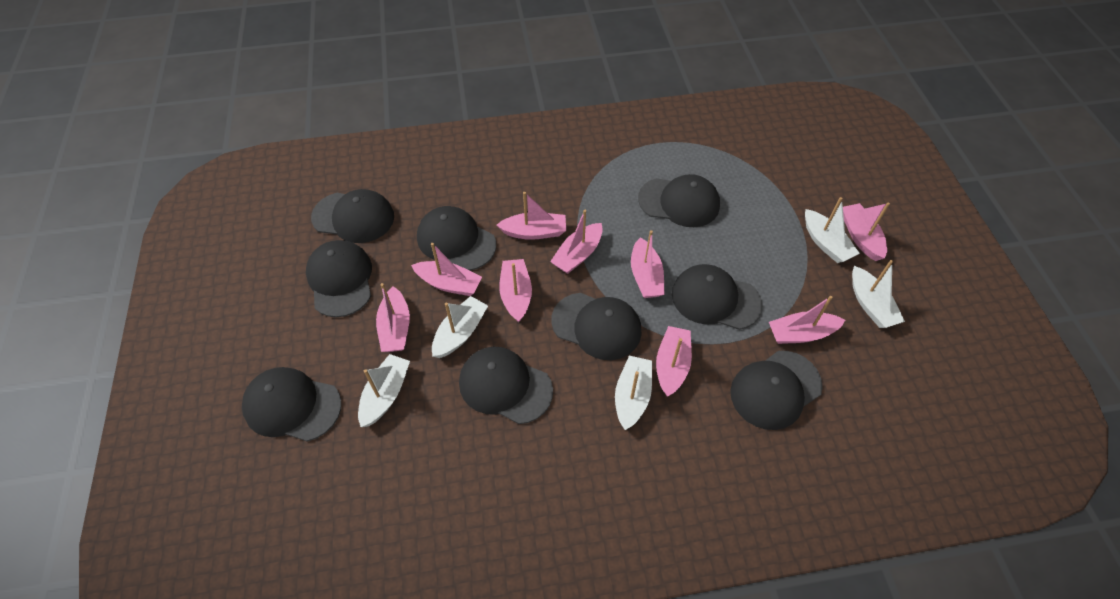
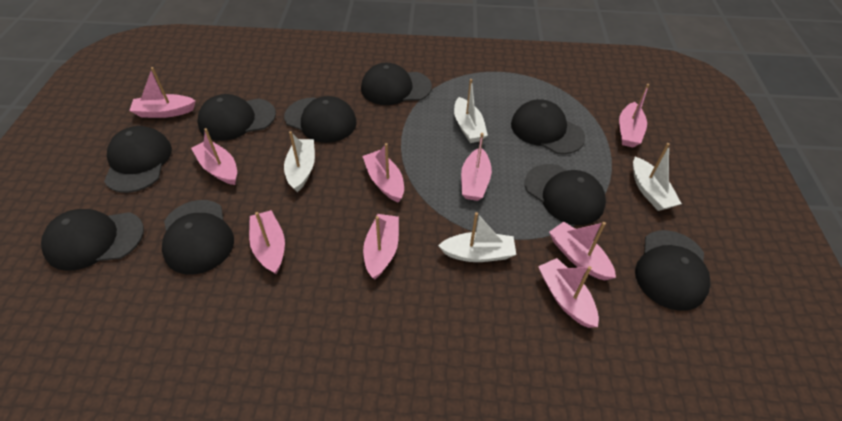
white boat: [358,354,410,427] [432,296,488,358] [615,356,652,430] [805,197,860,263] [852,260,905,328] = 5 -> [284,131,315,192] [438,212,516,262] [454,79,488,143] [633,143,682,211] = 4

